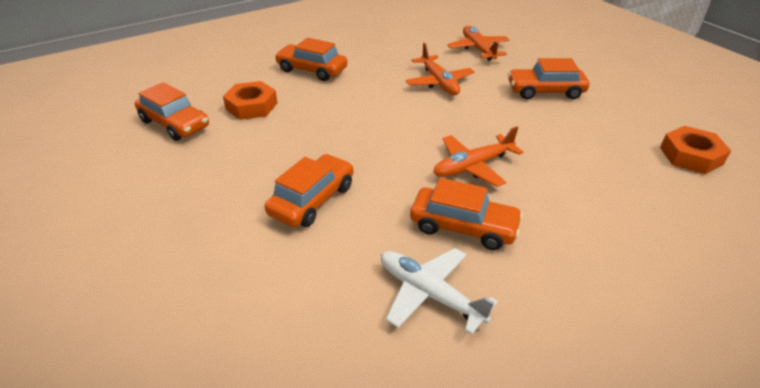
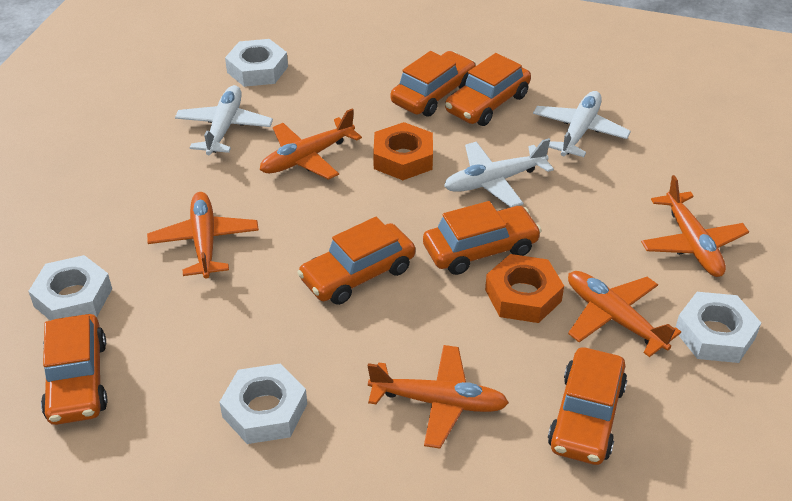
orange car: [135,82,209,141] [265,154,354,227] [274,38,347,81] [410,178,523,250] [508,58,589,99] = 5 -> [41,314,107,425] [297,217,415,305] [391,51,476,117] [423,201,542,275] [445,53,531,126] [548,347,627,465] = 6
orange plane: [406,43,474,95] [433,126,523,187] [447,26,510,61] = 3 -> [147,192,259,279] [260,108,362,180] [368,345,509,449] [568,271,681,357] [641,175,749,277] = 5
white nut: none = 0 -> [28,255,112,321] [220,364,307,444] [225,39,288,87] [676,292,761,363] = 4
white plane: [381,248,498,335] = 1 -> [175,85,273,155] [444,138,554,207] [533,91,631,157] = 3

